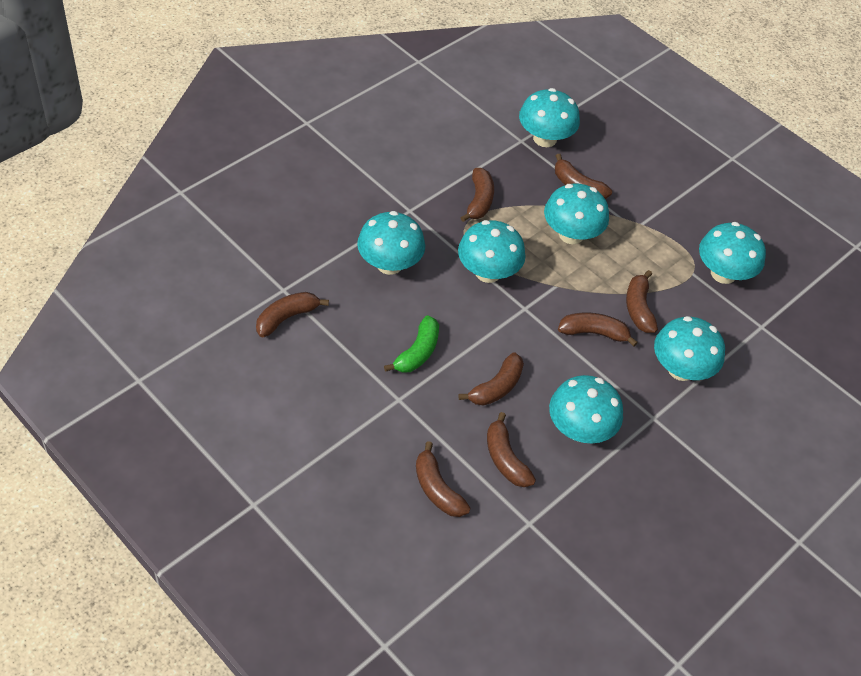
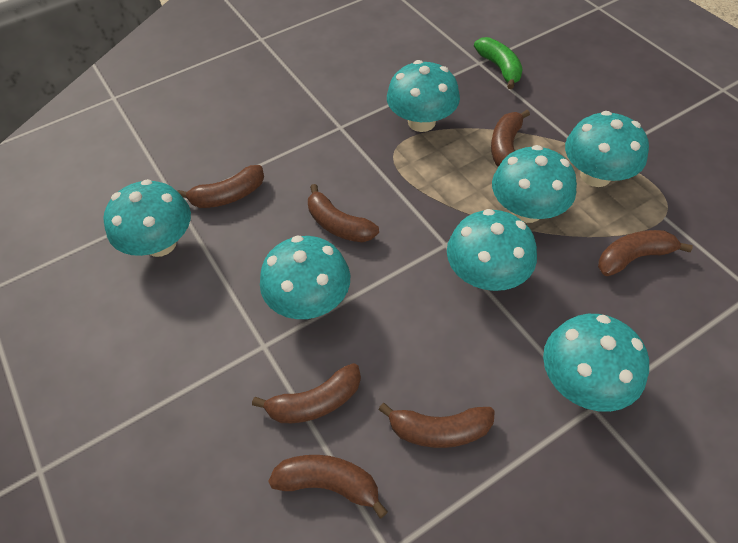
brown banana: [256,292,329,337] [416,441,470,517] [458,352,524,405] [460,168,494,222] [487,412,536,487] [555,154,612,199] [558,312,638,346] [626,270,658,333] = 8 -> [177,165,264,208] [252,363,361,423] [268,455,388,518] [308,184,379,242] [378,403,495,448] [491,110,530,167] [598,230,693,276] = 7

